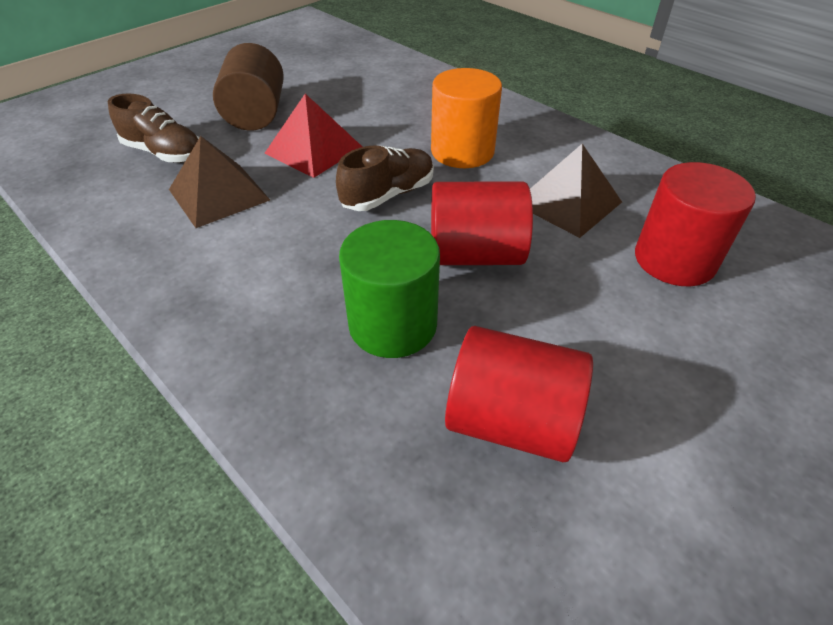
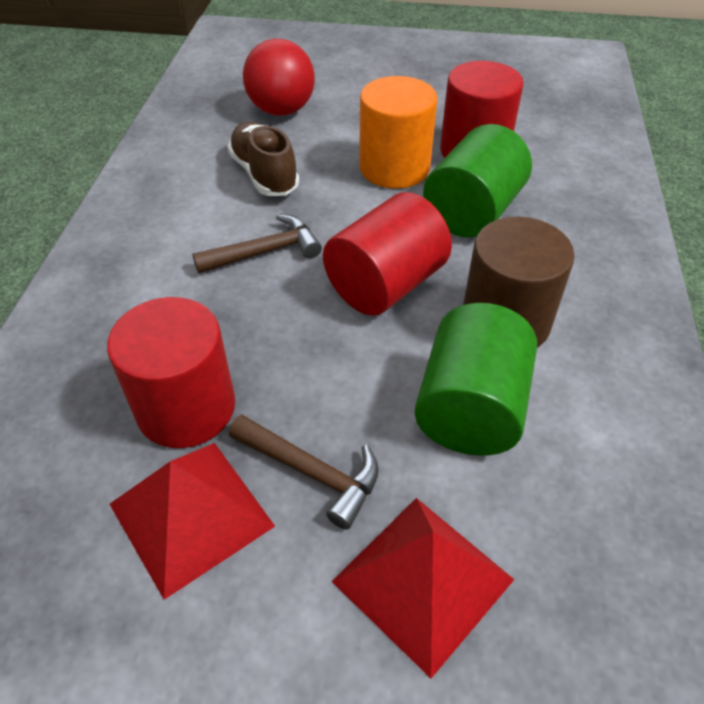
brown hammer: none = 0 -> [192,214,322,273] [229,415,379,530] = 2
brown pyramid: [169,136,270,228] [530,144,622,238] = 2 -> none = 0
brown shoe: [108,93,199,163] [336,145,434,211] = 2 -> [227,122,299,196] = 1
green cylinder: [339,220,440,358] = 1 -> [414,303,537,456] [423,124,532,237] = 2
red ball: none = 0 -> [243,39,315,116] = 1
red pyramid: [264,94,362,178] = 1 -> [110,443,275,600] [331,498,515,678] = 2

